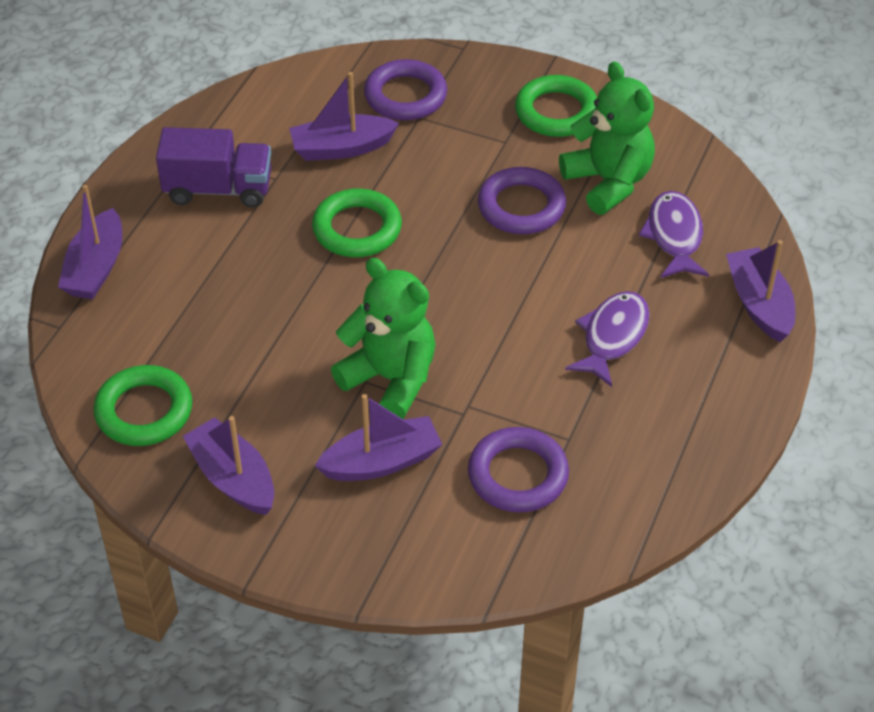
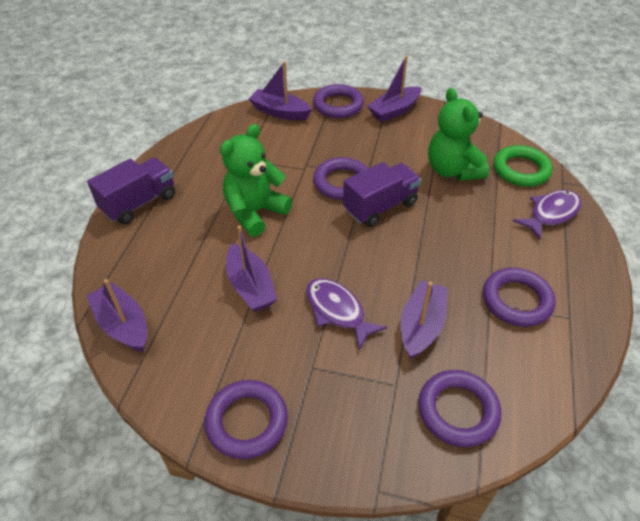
green ring: [94,365,192,446] [312,189,402,257] [515,75,597,137] = 3 -> [494,145,553,187] = 1
purple ring: [364,59,447,120] [468,427,569,513] [478,167,566,234] = 3 -> [204,380,288,459] [313,84,364,118] [313,157,368,200] [418,370,501,447] [483,268,555,327] = 5
purple truck: [156,127,271,208] = 1 -> [87,157,175,224] [343,162,421,227] = 2

